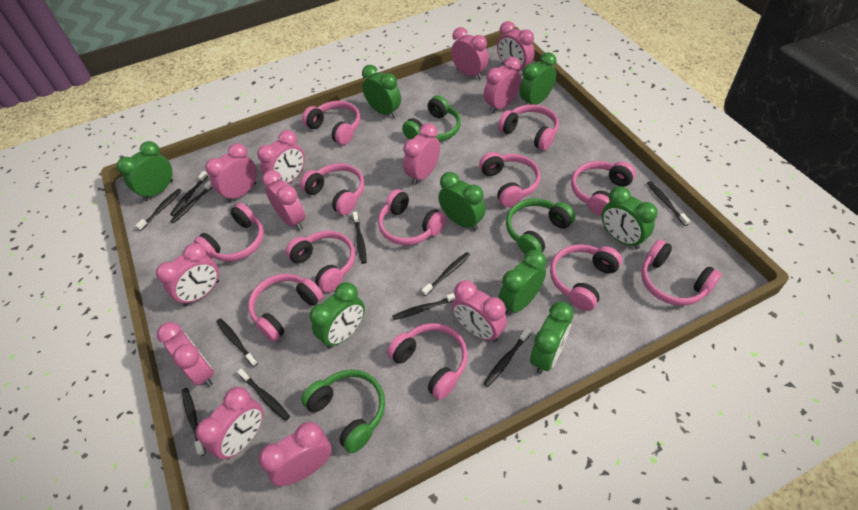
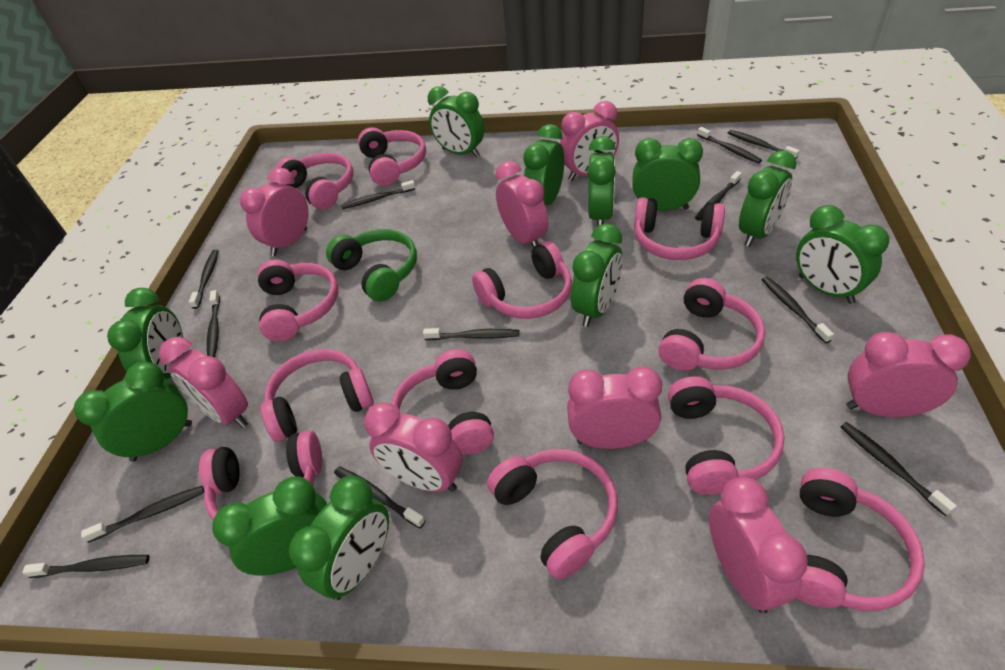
black toothbrush: [135,189,182,231] [170,171,208,216] [170,180,213,223] [182,388,206,456] [216,318,258,367] [237,369,290,421] [353,211,367,264] [392,293,455,320] [422,252,470,296] [483,328,531,387] [647,181,690,226] = 11 -> [22,555,150,578] [81,486,204,543] [189,250,219,309] [207,290,220,357] [334,466,425,528] [341,180,415,209] [423,328,520,340] [695,171,742,221] [697,127,762,164] [728,130,800,159] [761,277,834,343] [840,422,957,516] = 12
green clock: [117,141,173,201] [309,282,365,348] [362,65,401,118] [438,172,486,231] [499,250,546,316] [519,52,557,105] [530,302,574,374] [601,186,658,249] = 8 -> [74,362,192,462] [107,288,183,380] [212,476,327,575] [289,476,389,600] [428,86,485,158] [523,124,564,206] [571,224,623,327] [587,136,616,227] [632,138,703,211] [739,150,796,247] [796,205,890,304] = 11
green headphones: [301,369,385,453] [402,95,461,142] [506,198,575,254] = 3 -> [326,229,417,302] = 1
pink clock: [156,243,219,306] [157,322,214,387] [196,387,263,459] [205,143,257,203] [257,130,305,184] [259,422,332,486] [262,170,305,231] [403,123,440,185] [451,27,489,80] [452,280,507,342] [484,57,521,114] [497,21,535,72] = 12 -> [159,337,248,428] [240,168,309,256] [364,402,462,492] [495,161,548,247] [560,101,619,181] [567,367,662,449] [709,477,808,614] [846,332,971,417] = 8

